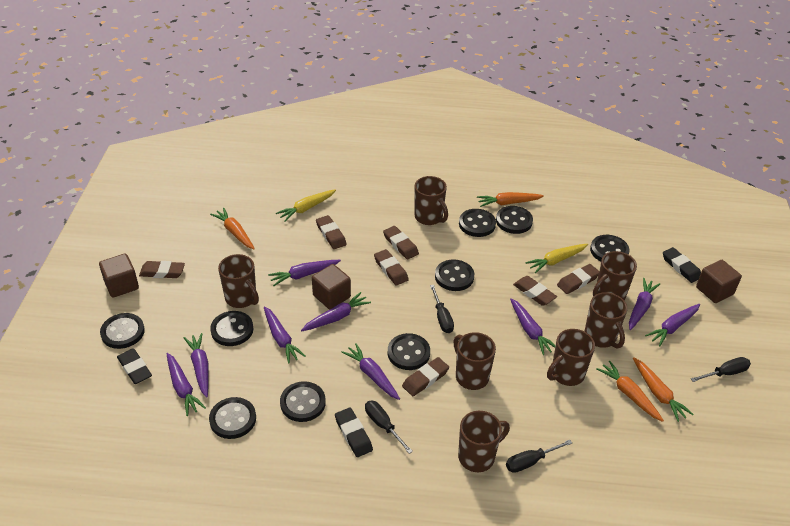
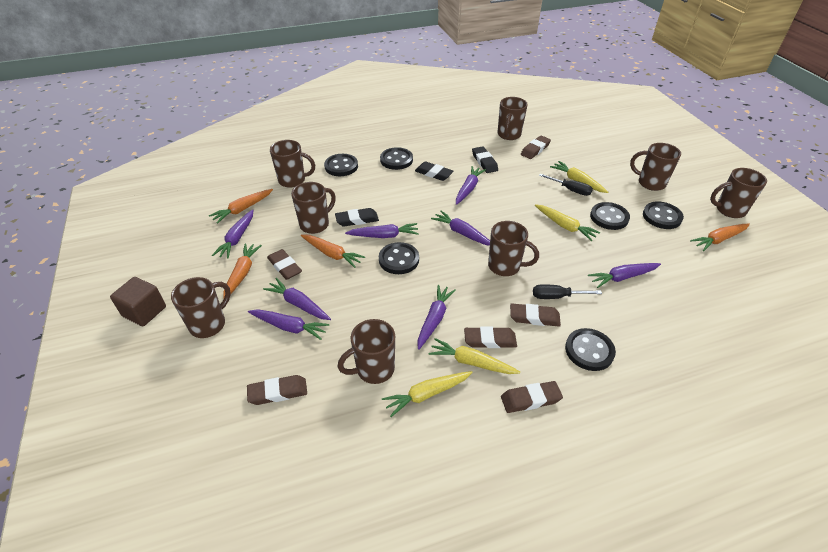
black button: [100,313,145,349] [209,397,256,439] [210,311,253,346] [280,381,326,422] [388,333,430,370] [435,259,474,291] [459,209,496,237] [496,206,533,234] [590,235,629,261] = 9 -> [324,154,358,176] [379,242,419,274] [380,147,413,170] [565,328,616,371] [590,202,630,230] [643,202,684,229] = 6
black screwdriver: [365,400,413,454] [430,285,454,333] [506,440,572,473] [691,357,751,382] = 4 -> [533,284,602,299] [539,174,593,196] = 2
brown cube: [99,254,139,298] [312,264,351,309] [696,260,742,303] = 3 -> [110,277,166,326] = 1
brown eraser: [139,261,185,278] [316,215,347,249] [374,249,409,286] [383,226,419,260] [402,357,449,396] [513,276,557,306] [557,264,599,294] = 7 -> [247,375,307,405] [267,249,302,280] [464,326,517,348] [501,381,563,413] [510,303,561,327] [521,136,551,159] = 6
brown mug: [218,254,259,308] [415,176,448,225] [454,332,496,390] [458,411,510,472] [547,329,595,386] [584,292,627,349] [593,251,637,300] = 7 -> [171,277,231,338] [270,140,315,188] [291,182,336,234] [338,319,395,384] [488,221,539,276] [497,97,528,140] [630,143,681,191] [710,168,767,218] = 8
purple carrot: [167,353,206,416] [184,333,209,398] [264,306,305,364] [268,260,341,286] [301,292,371,331] [341,343,400,400] [510,298,555,355] [629,278,660,330] [645,304,700,346] = 9 -> [212,209,253,259] [248,309,329,340] [263,278,331,320] [345,223,419,238] [417,285,456,350] [431,211,490,246] [456,166,486,205] [588,263,661,288] = 8
yellow carrot: [276,189,336,222] [525,244,588,273] = 2 -> [382,371,472,417] [429,338,520,374] [535,204,601,241] [550,161,608,193] = 4

